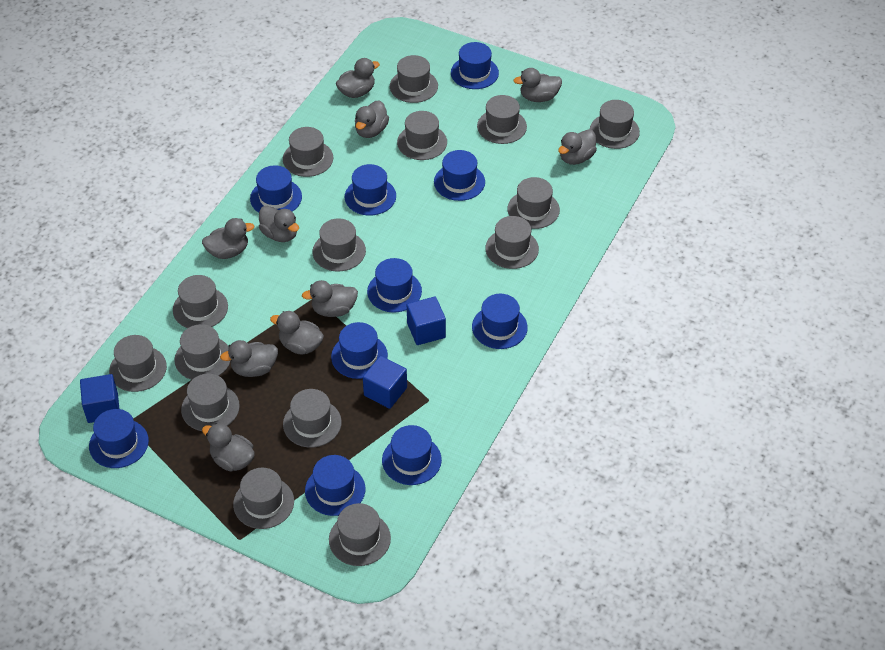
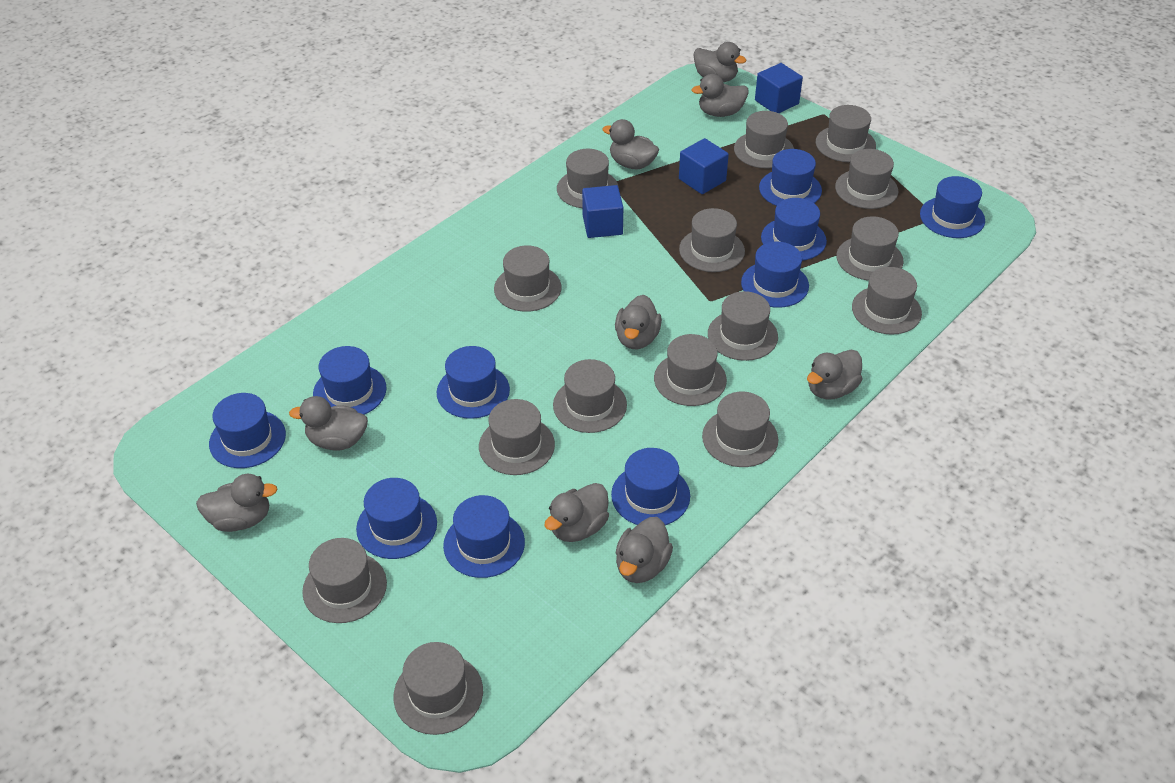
grey duck: [202,218,254,259] [202,423,255,472] [220,340,278,377] [259,206,299,242] [270,311,324,354] [302,280,358,317] [336,58,380,98] [355,100,389,138] [514,68,562,102] [558,129,597,165] = 10 -> [196,474,278,532] [289,396,368,451] [544,483,609,542] [602,119,659,170] [615,295,662,349] [616,517,673,583] [691,74,748,117] [693,42,746,82] [807,350,863,400] = 9

